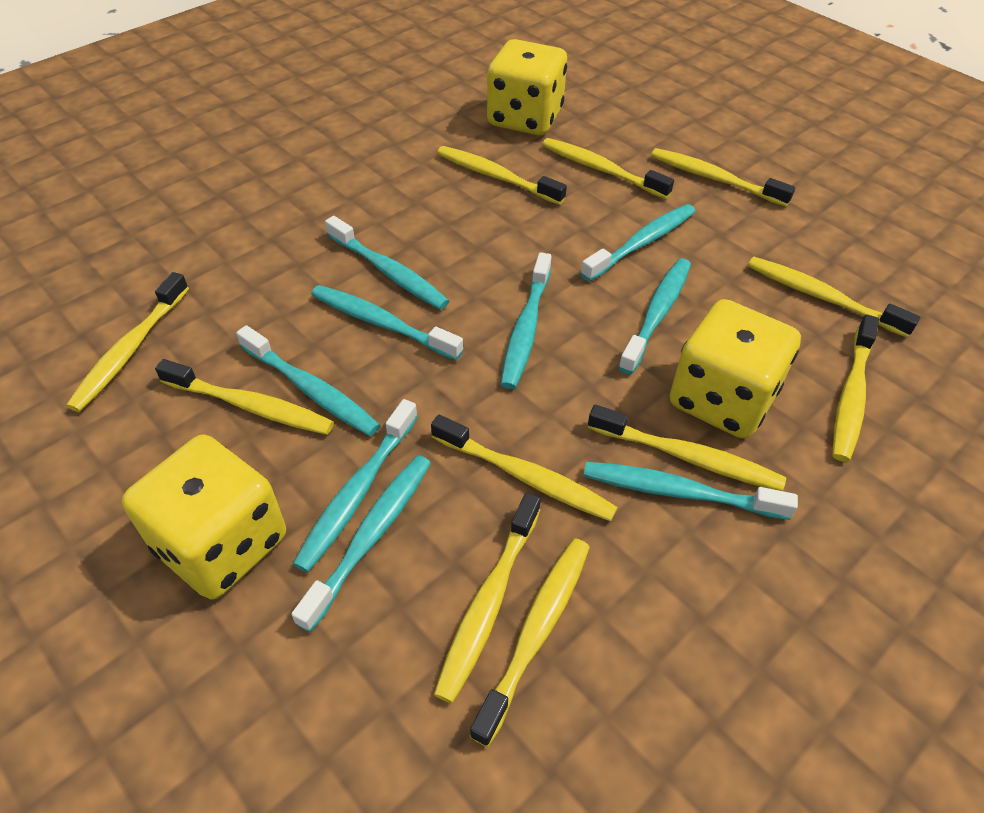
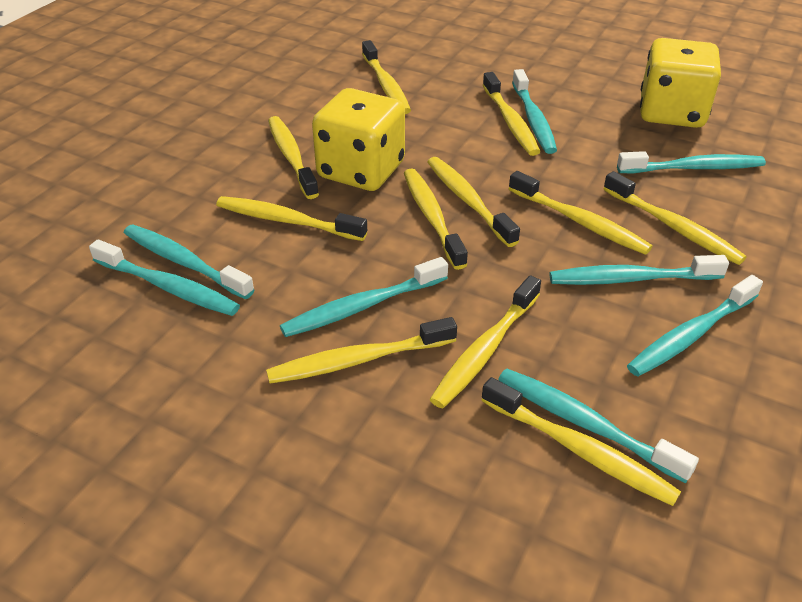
turquoise toothbrush: [236,325,380,436] [291,455,431,632] [293,399,418,572] [311,285,463,360] [325,216,449,310] [501,252,552,389] [580,204,696,281] [583,462,798,520] [618,258,691,374] = 9 -> [89,239,240,316] [124,225,254,299] [280,257,448,337] [498,368,699,483] [512,69,557,154] [549,255,729,285] [617,151,766,173] [627,275,763,376] = 8
yellow dice: [122,435,286,599] [487,39,567,135] [670,299,801,439] = 3 -> [312,88,405,191] [640,38,721,128] = 2

